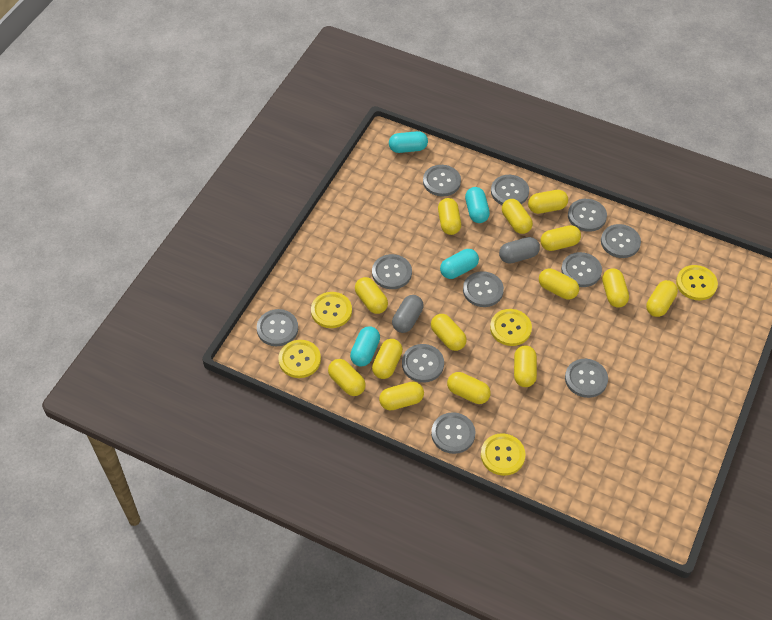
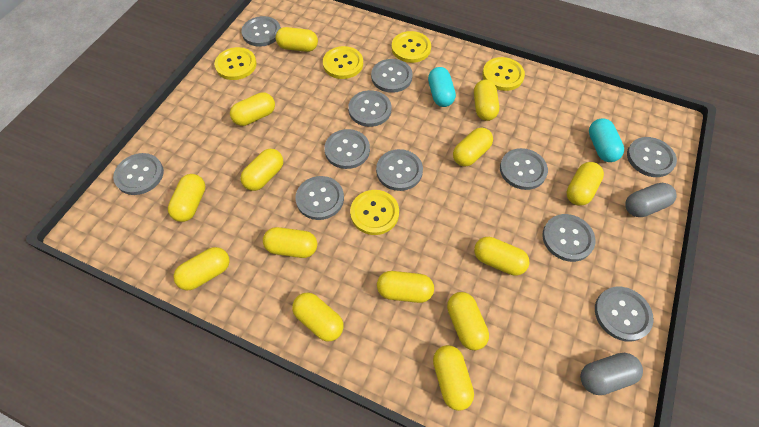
turquoise capsule: [350,326,380,367] [389,131,428,153] [440,249,479,279] [465,187,490,223] = 4 -> [428,67,456,107] [589,118,624,162] = 2

